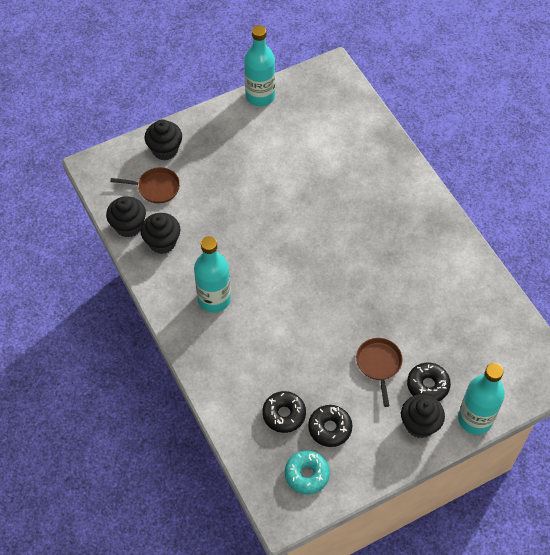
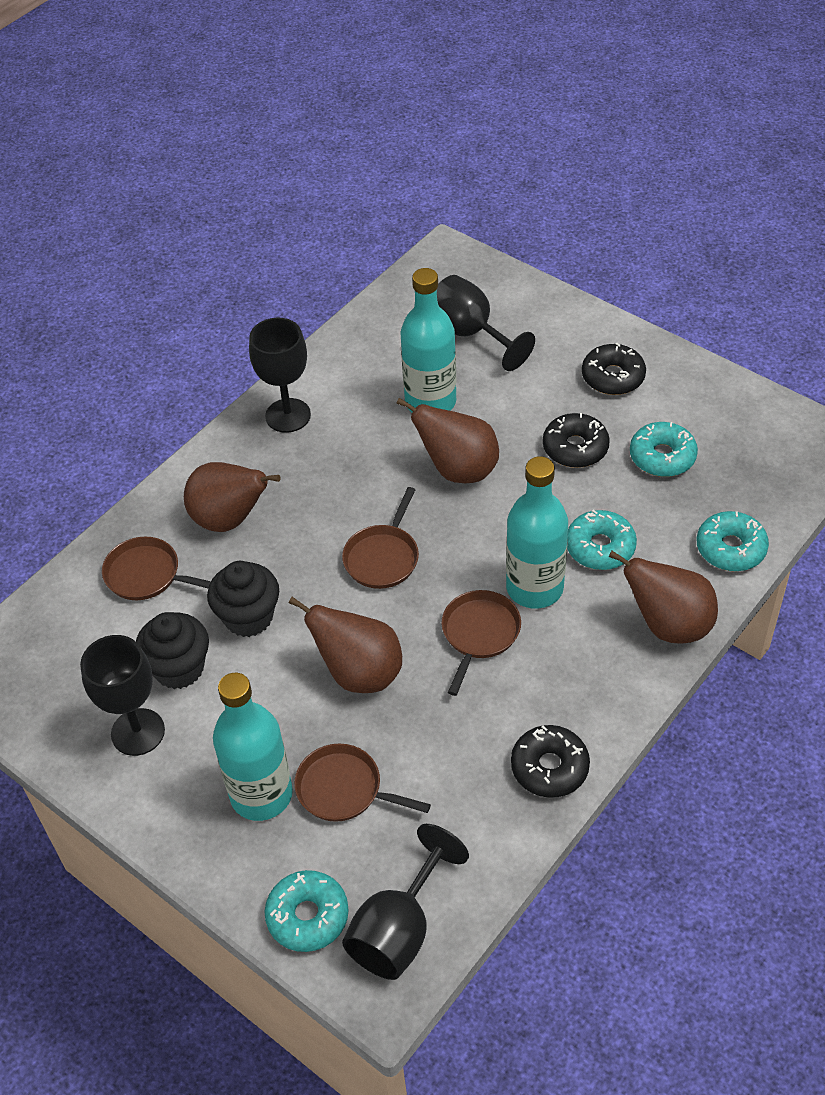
black cupcake: [106,196,146,238] [141,213,180,254] [144,119,182,160] [401,394,445,438] = 4 -> [136,612,209,689] [207,561,279,637] = 2
black goblet: none = 0 -> [80,635,165,756] [249,318,311,433] [342,824,469,980] [437,275,535,371] = 4
brown pan: [110,167,180,203] [356,338,403,407] = 2 -> [102,537,211,600] [294,744,431,822] [342,487,419,589] [441,590,521,696] = 4
brown pear: none = 0 -> [184,462,280,532] [289,597,402,693] [396,398,499,483] [609,551,718,643] = 4
turquoise donut: [285,451,330,494] = 1 -> [265,870,349,952] [567,510,637,570] [630,422,698,477] [697,511,769,571] = 4

